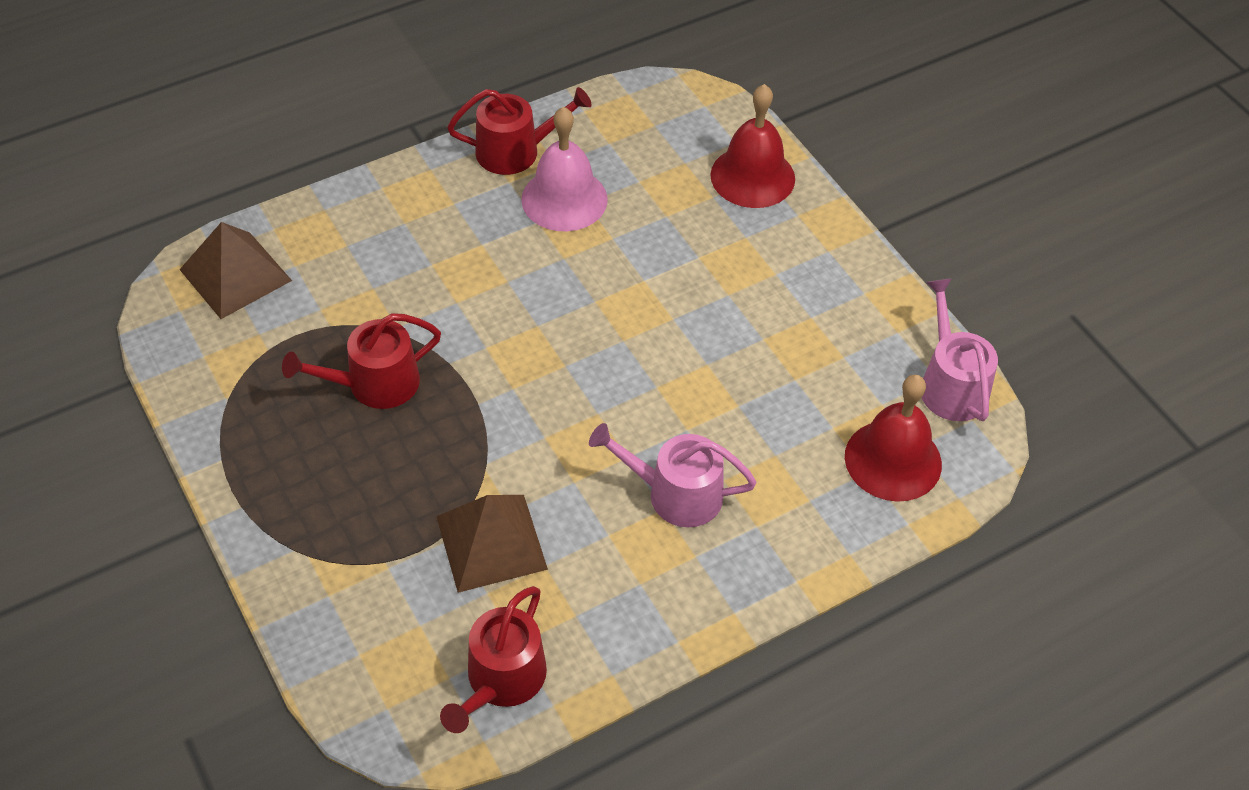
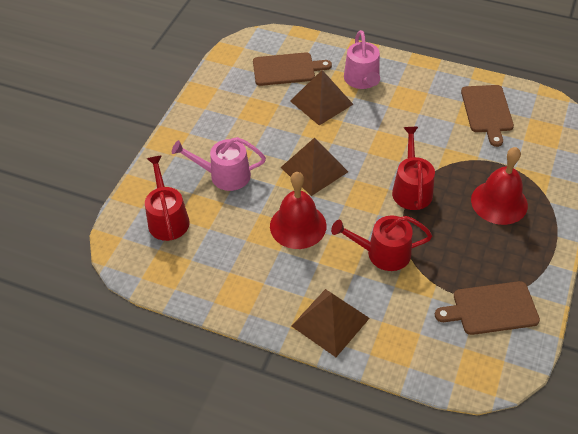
brown cutting board: none = 0 -> [253,52,332,86] [435,281,540,335] [461,85,514,147] = 3
brown pyramid: [179,222,292,319] [436,495,548,593] = 2 -> [280,138,348,196] [290,70,353,126] [292,289,370,357] = 3
pink bell: [521,107,608,231] = 1 -> none = 0

